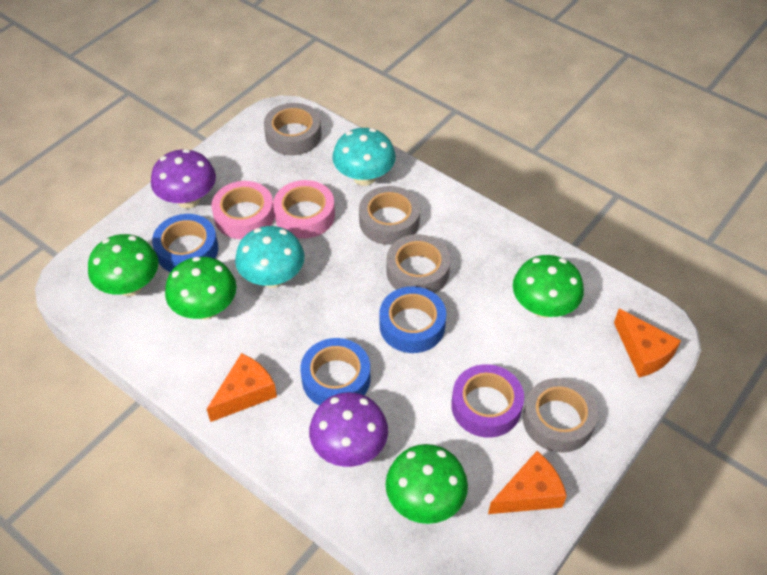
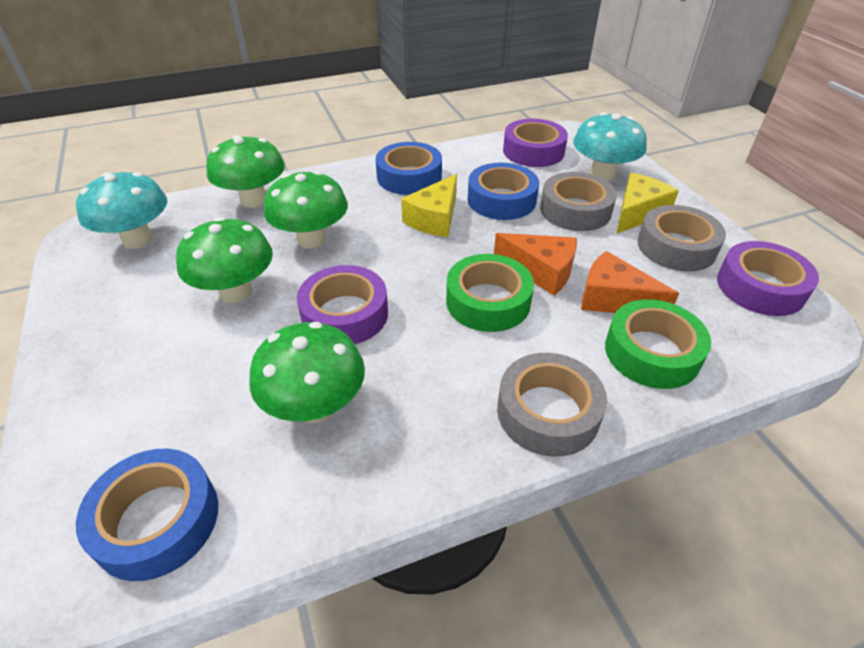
green tape: none = 0 -> [446,254,534,332] [605,299,711,389] = 2
grey tape: [264,103,322,155] [359,186,420,245] [386,234,451,293] [523,378,598,452] = 4 -> [497,353,607,457] [540,172,617,231] [637,205,726,271] = 3
orange cheese: [207,353,277,422] [488,451,567,514] [614,309,681,377] = 3 -> [494,233,577,295] [581,251,679,313] = 2
pink tape: [212,181,275,239] [273,180,335,239] = 2 -> none = 0
purple mushroom: [151,149,216,209] [309,392,388,467] = 2 -> none = 0
purple tape: [451,364,524,438] = 1 -> [297,265,388,344] [503,119,568,167] [717,241,819,316] = 3
yellow cheese: none = 0 -> [401,174,457,237] [616,173,679,234] = 2

